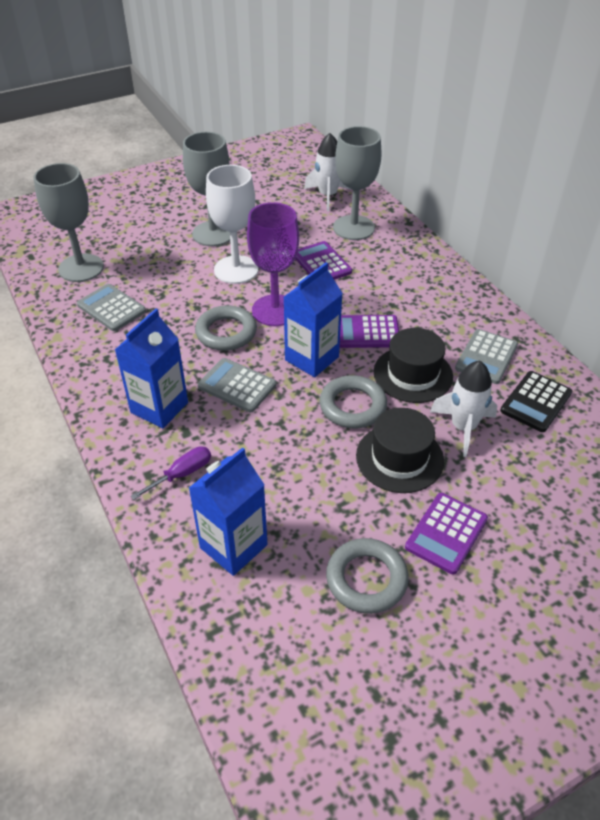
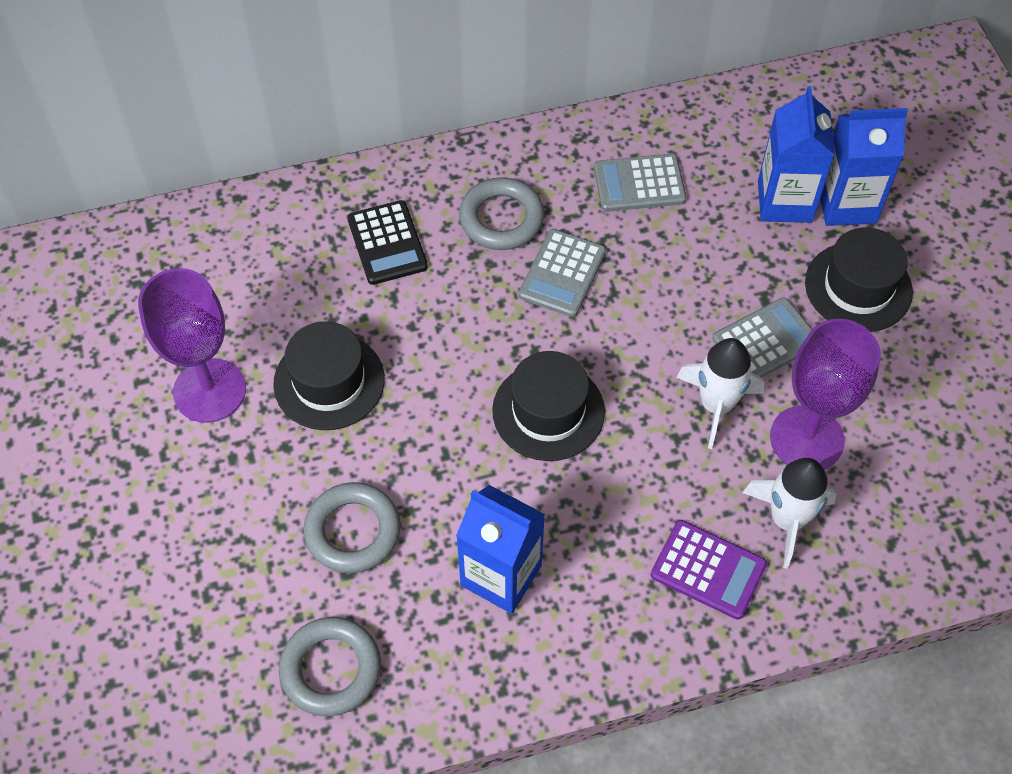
black hat: [356,408,444,493] [374,328,453,403] = 2 -> [273,321,385,430] [492,351,605,461] [805,227,913,332] = 3
grey goblet: [34,163,104,282] [183,132,230,246] [333,126,382,240] = 3 -> none = 0
purple calculator: [295,241,352,280] [339,315,399,348] [405,493,488,574] = 3 -> [651,520,767,620] = 1
purple goblet: [247,202,299,326] = 1 -> [138,268,246,423] [770,319,881,470] = 2
purple screwdriver: [131,446,211,500] = 1 -> none = 0
white goblet: [206,165,259,284] = 1 -> none = 0

